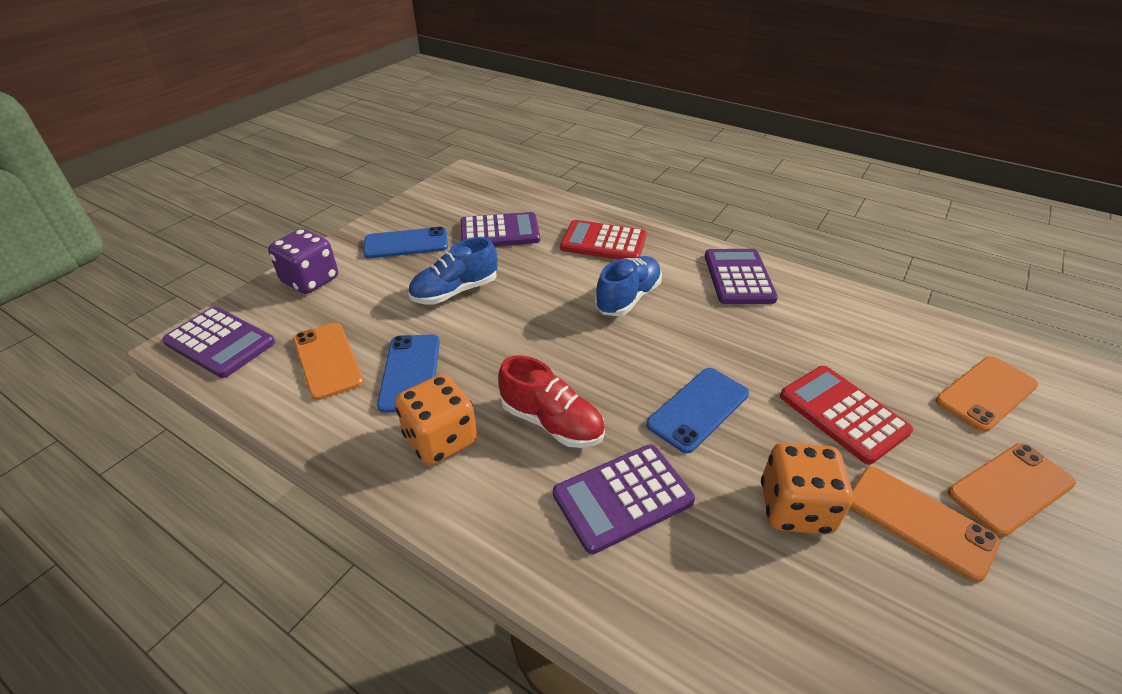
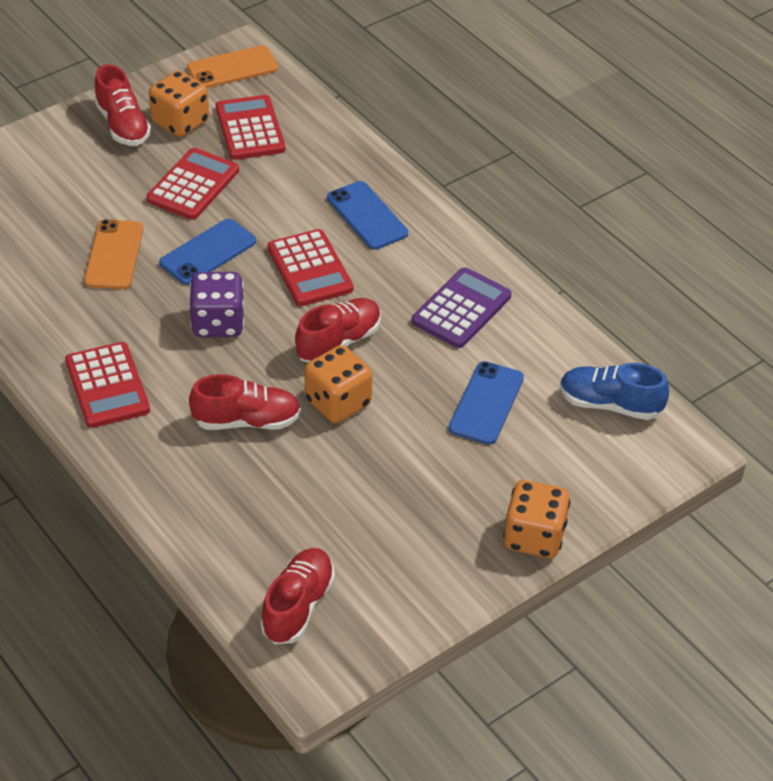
blue shoe: [408,237,497,304] [595,256,662,316] = 2 -> [560,363,669,420] = 1
orange dice: [395,374,477,465] [761,443,853,535] = 2 -> [149,71,209,137] [305,345,372,423] [503,480,570,558] = 3
orange phone: [293,322,364,400] [850,466,1000,582] [935,356,1038,432] [948,443,1076,537] = 4 -> [84,219,143,289] [187,45,278,88] = 2
purple calculator: [162,307,275,378] [461,212,540,246] [553,444,695,554] [705,249,778,304] = 4 -> [412,267,512,348] = 1
red calculator: [560,220,647,260] [780,366,913,464] = 2 -> [65,342,150,428] [146,148,239,220] [216,95,286,160] [267,229,354,306] = 4
red shoe: [498,356,605,448] = 1 -> [94,64,151,146] [189,374,301,430] [260,548,335,644] [295,298,381,363] = 4

